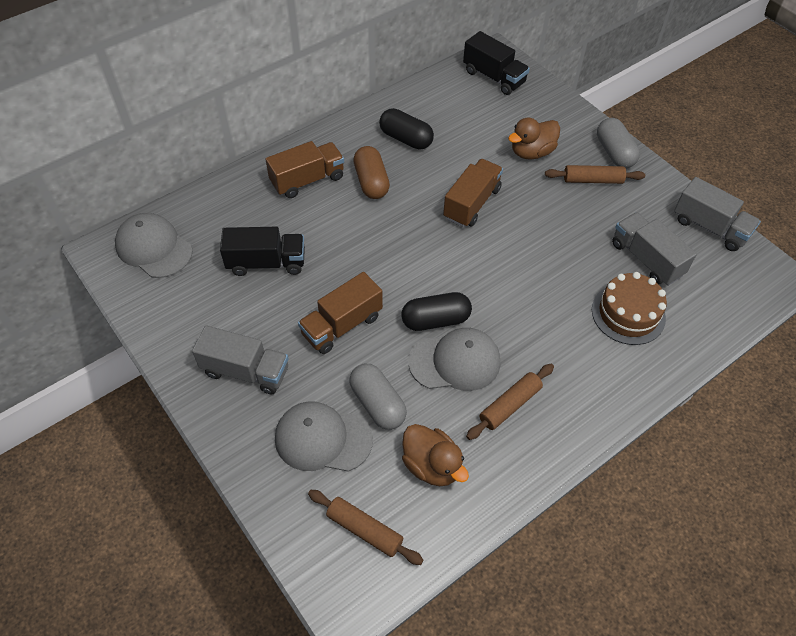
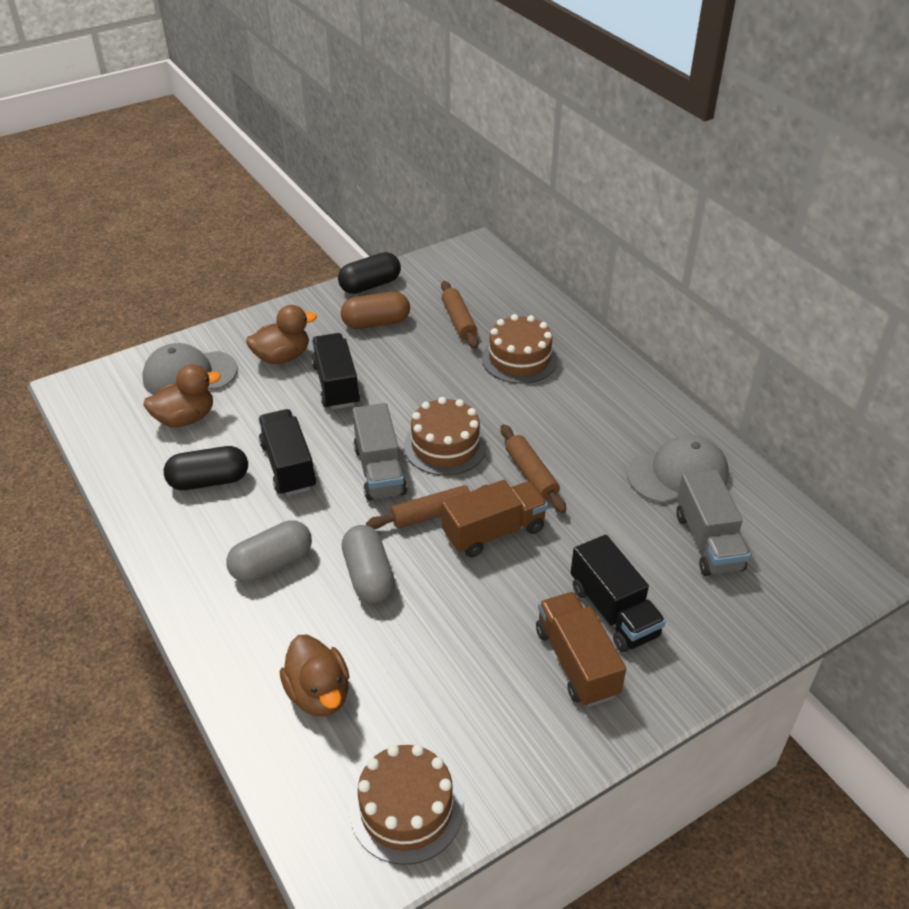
black truck: [220,227,305,276] [463,31,530,95] = 2 -> [258,409,316,496] [311,333,360,410] [570,535,666,652] = 3
brown cake: [592,272,667,345] = 1 -> [350,744,463,865] [404,397,487,476] [482,314,558,384] = 3
brown duck: [402,424,469,486] [508,118,560,160] = 2 -> [143,364,221,427] [246,305,317,364] [280,635,349,717] = 3
brown truck: [265,141,344,198] [298,272,383,354] [443,159,503,227] = 3 -> [442,480,548,557] [536,592,626,707] = 2
grey cap: [115,213,193,278] [275,401,373,472] [408,328,500,391] = 3 -> [142,343,238,395] [627,435,729,503] = 2
grey truck: [192,326,289,394] [612,212,697,286] [674,177,761,251] = 3 -> [353,403,407,501] [676,469,751,576] = 2

